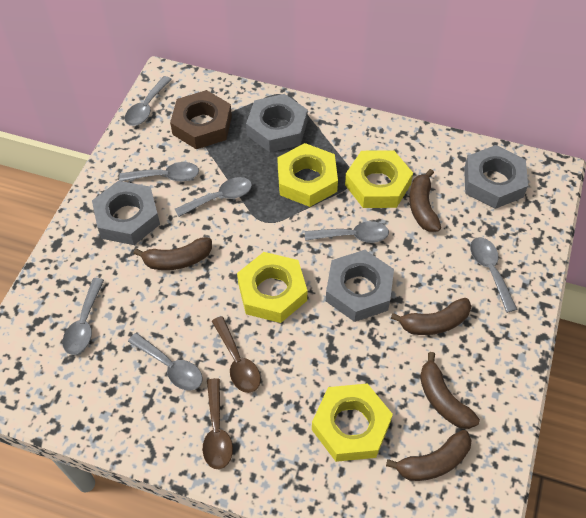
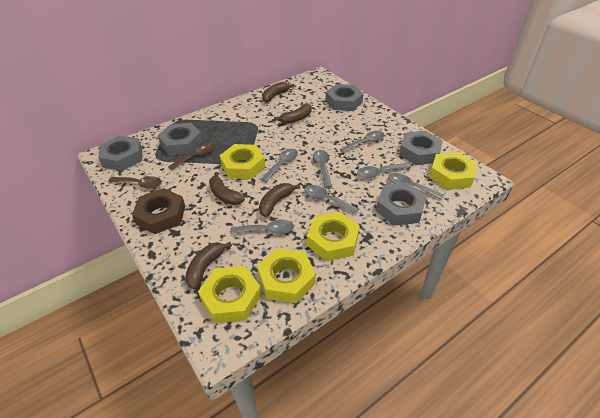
grey nut: [92,181,160,245] [246,94,308,152] [326,250,394,322] [464,145,528,209] = 4 -> [98,136,142,171] [158,123,203,155] [326,84,363,111] [376,183,427,226] [399,131,443,165] = 5
yellow nut: [237,252,307,323] [277,143,338,207] [312,383,393,462] [345,150,413,208] = 4 -> [198,266,262,323] [220,144,265,179] [257,248,316,303] [307,212,360,261] [429,152,477,190] = 5

